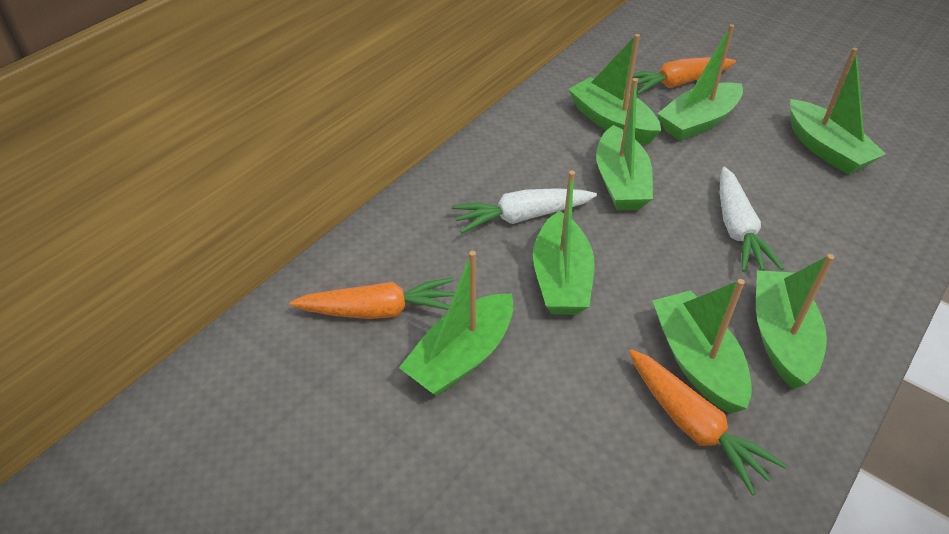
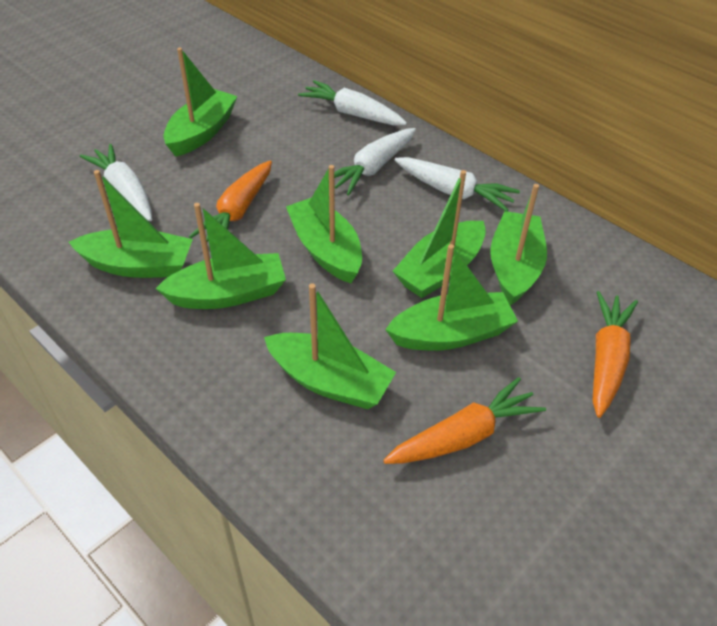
white carrot: [451,188,597,233] [720,167,784,272] = 2 -> [79,144,152,221] [298,80,407,126] [334,128,416,195] [394,157,520,212] = 4

